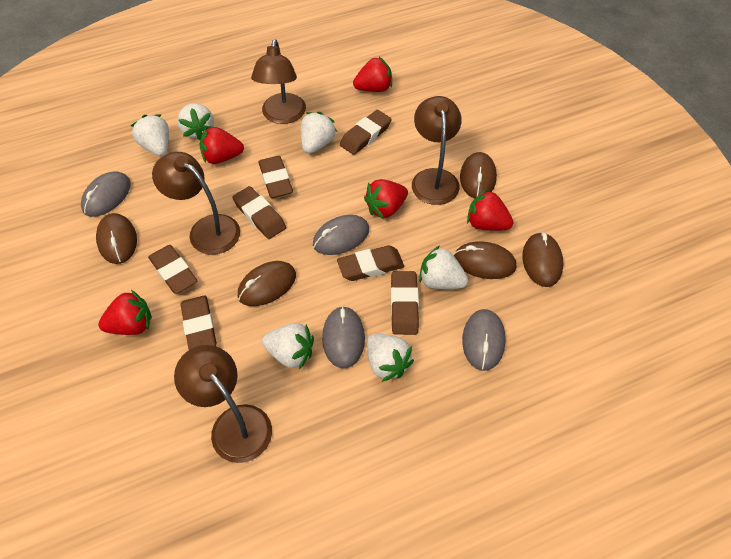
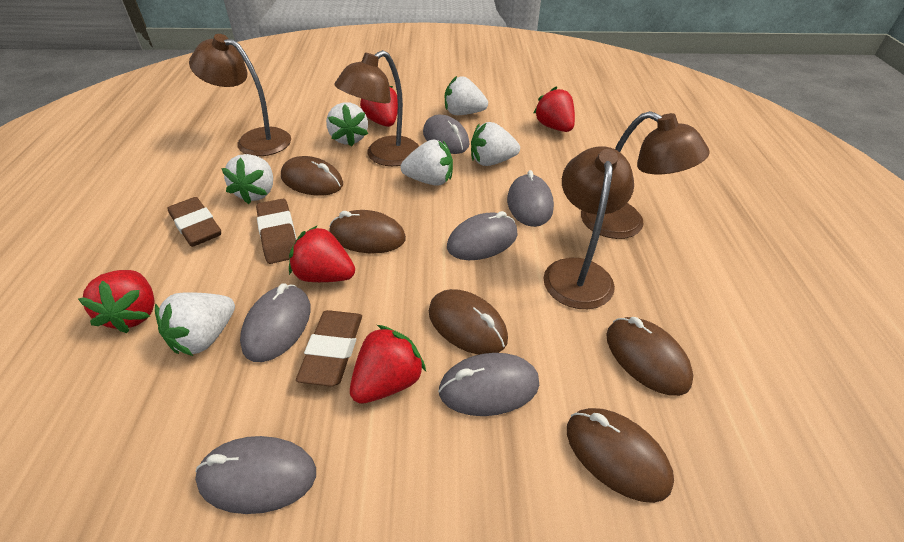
brown eraser: [148,245,197,294] [180,296,216,350] [232,186,286,239] [258,156,293,198] [337,245,404,281] [340,110,392,155] [391,271,419,335] = 7 -> [167,197,221,247] [256,199,297,264] [296,310,362,387] = 3
grey mouse: [81,171,131,217] [313,215,369,255] [322,306,365,369] [462,309,506,371] = 4 -> [195,436,316,514] [240,284,311,362] [423,115,469,154] [438,353,539,416] [447,211,518,260] [507,170,554,227] = 6

